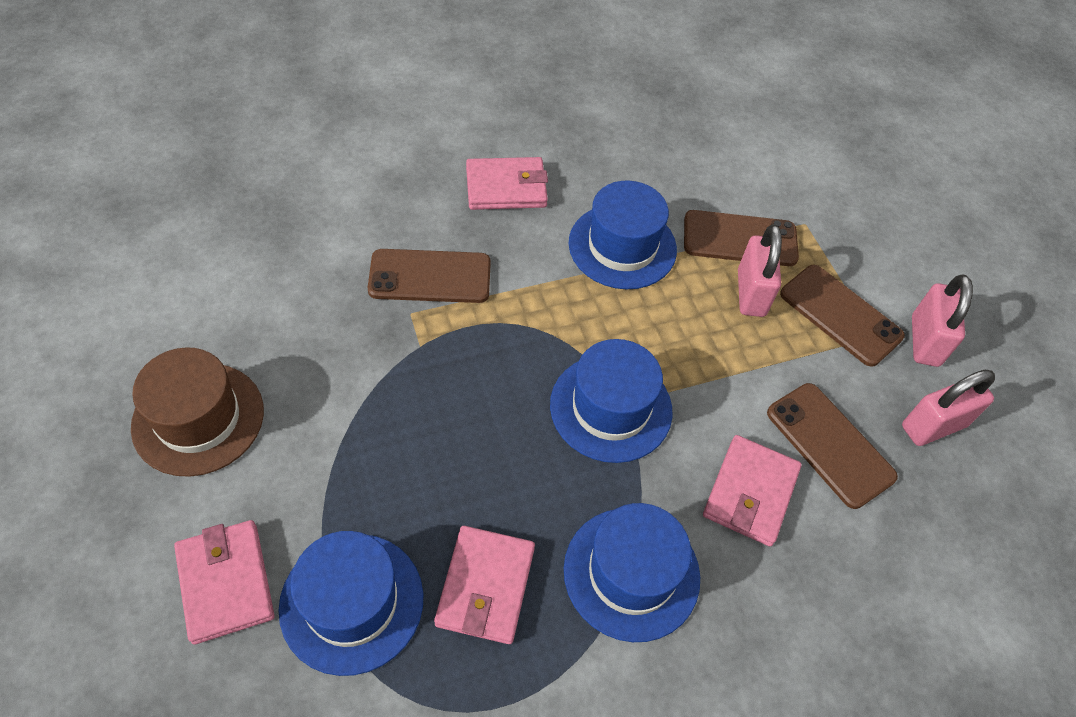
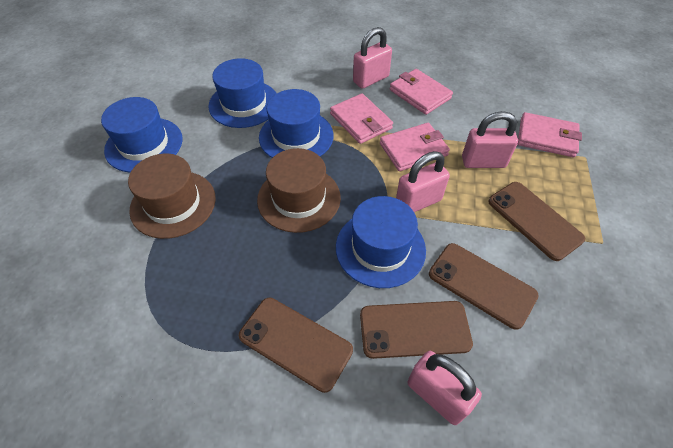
brown hat: [131,347,264,477] = 1 -> [128,154,216,239] [257,148,341,233] = 2
pink padlock: [738,224,782,317] [902,370,995,446] [912,274,973,367] = 3 -> [353,27,392,89] [396,151,450,212] [407,351,482,425] [462,111,518,168] = 4

